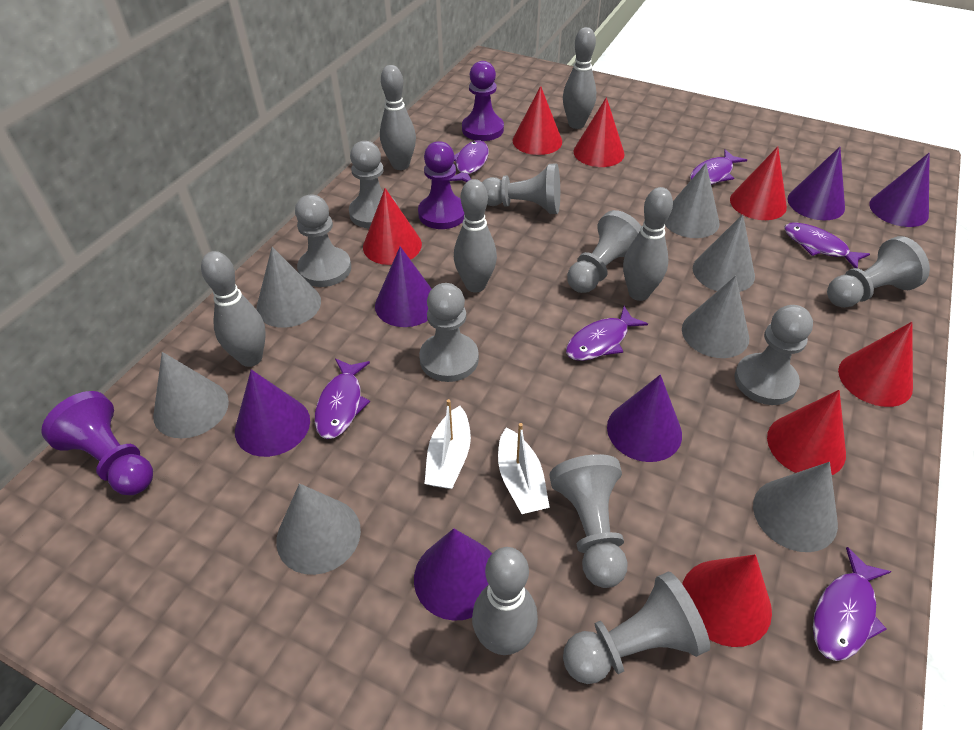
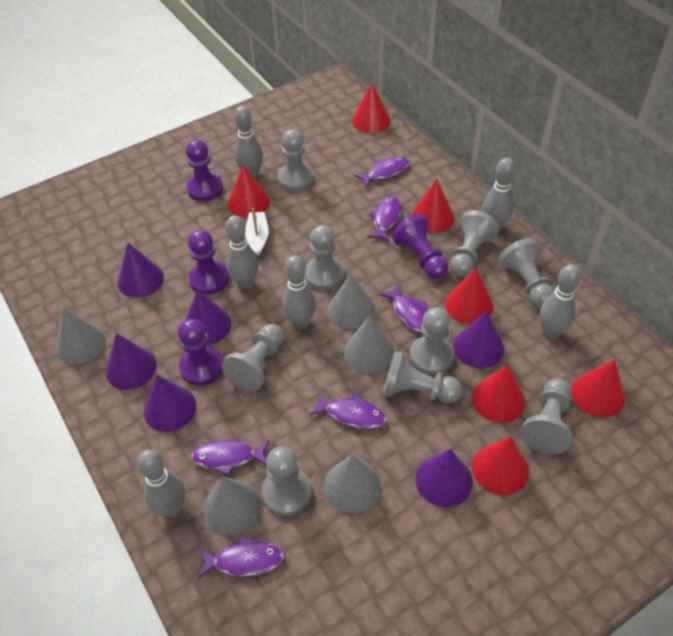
grey cone: [153,352,229,438] [256,247,321,328] [276,483,361,575] [665,163,720,238] [682,276,749,358] [693,214,755,292] [753,462,838,552] = 7 -> [56,308,106,364] [204,477,261,535] [324,455,381,513] [327,274,375,329] [344,316,394,373] = 5
purple pawn: [41,391,153,495] [418,141,464,229] [462,61,504,141] = 3 -> [178,319,223,386] [186,139,223,201] [188,230,229,295] [392,214,448,279] = 4
white boat: [425,399,471,489] [498,423,550,514] = 2 -> [245,208,269,256] = 1

